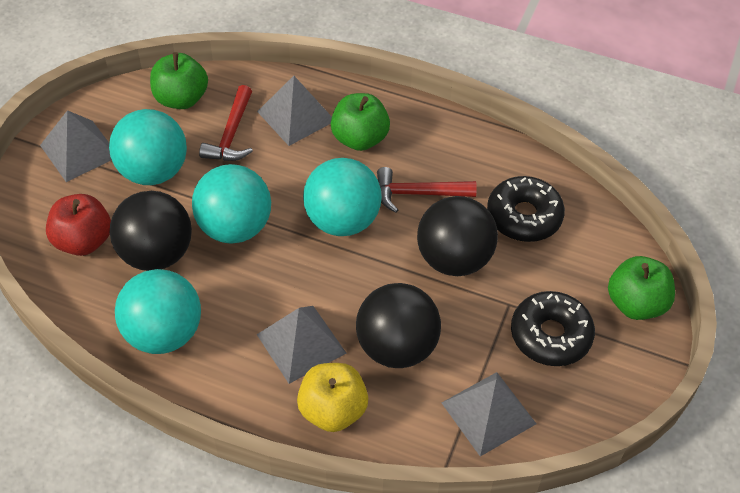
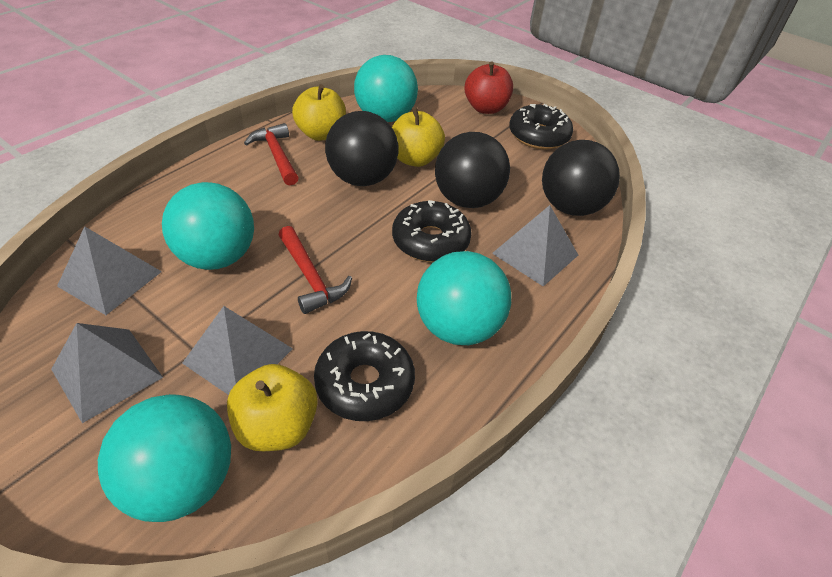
black donut: [487,176,565,242] [511,291,595,366] = 2 -> [314,331,415,421] [392,200,472,262] [509,104,573,149] = 3
green apple: [150,52,208,109] [331,93,390,151] [608,256,675,320] = 3 -> none = 0
yellow apple: [297,363,368,432] = 1 -> [227,364,318,451] [292,84,346,141] [392,107,445,167] = 3

